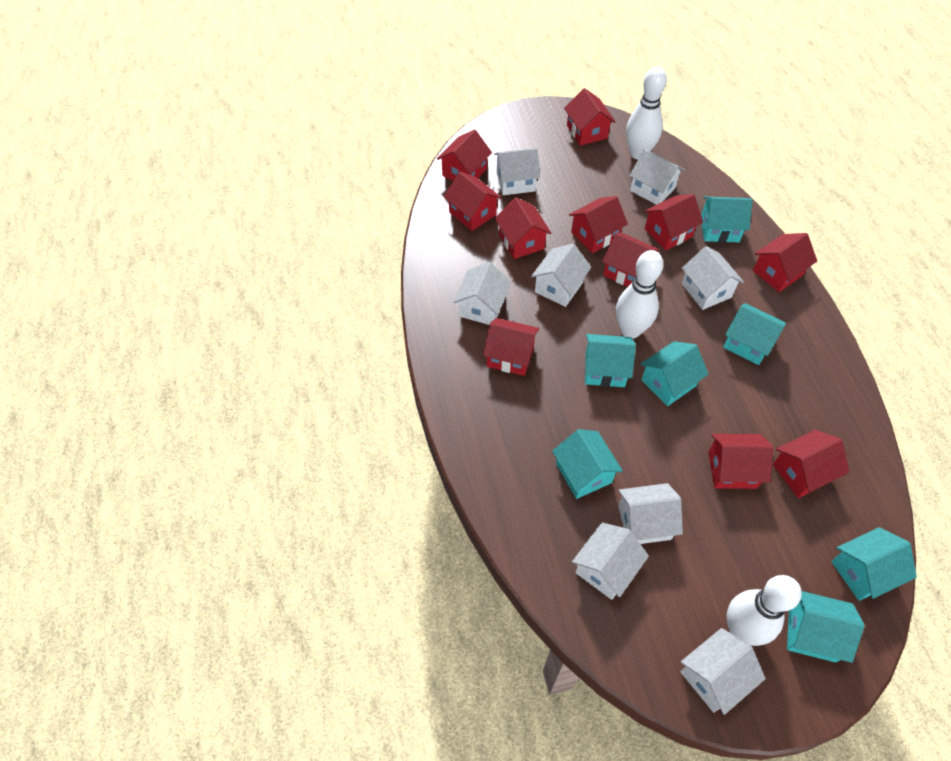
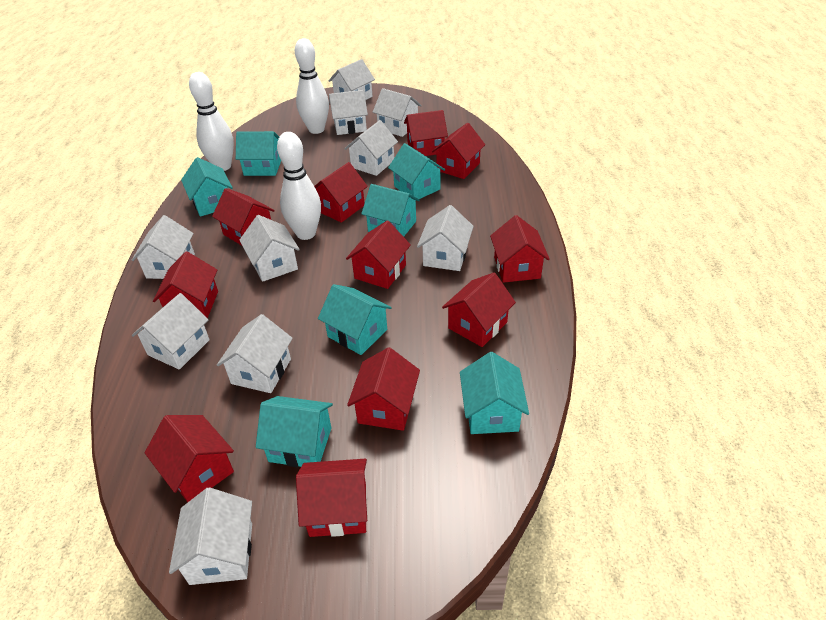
white house: [454,262,511,325] [494,148,540,195] [531,244,591,307] [572,523,649,600] [618,483,683,544] [629,149,685,205] [680,628,766,715] [682,246,744,310] = 8 -> [131,293,210,370] [132,215,195,279] [169,487,252,585] [217,314,293,393] [239,215,300,282] [329,59,375,100] [329,90,368,135] [344,120,398,176] [373,88,422,137] [417,205,474,271] = 10

